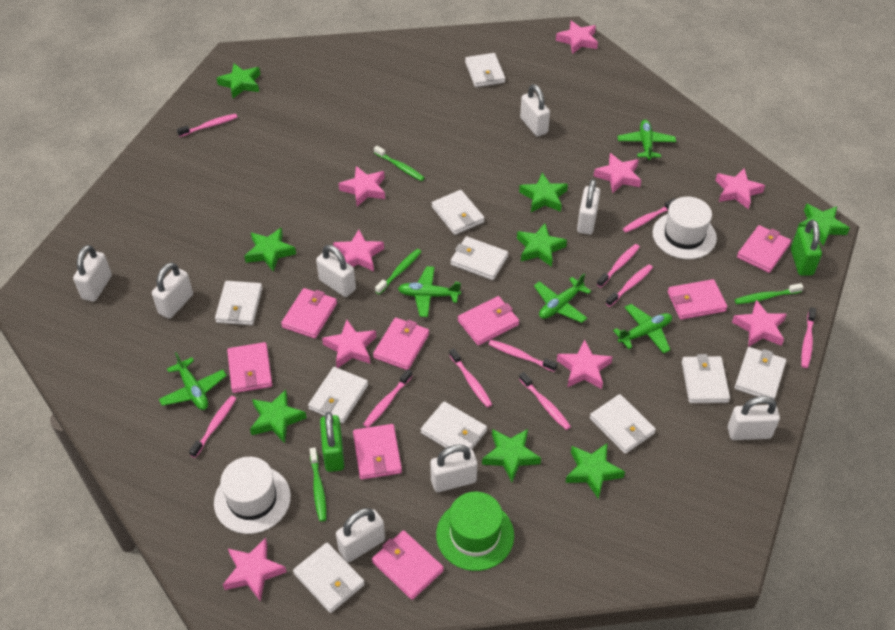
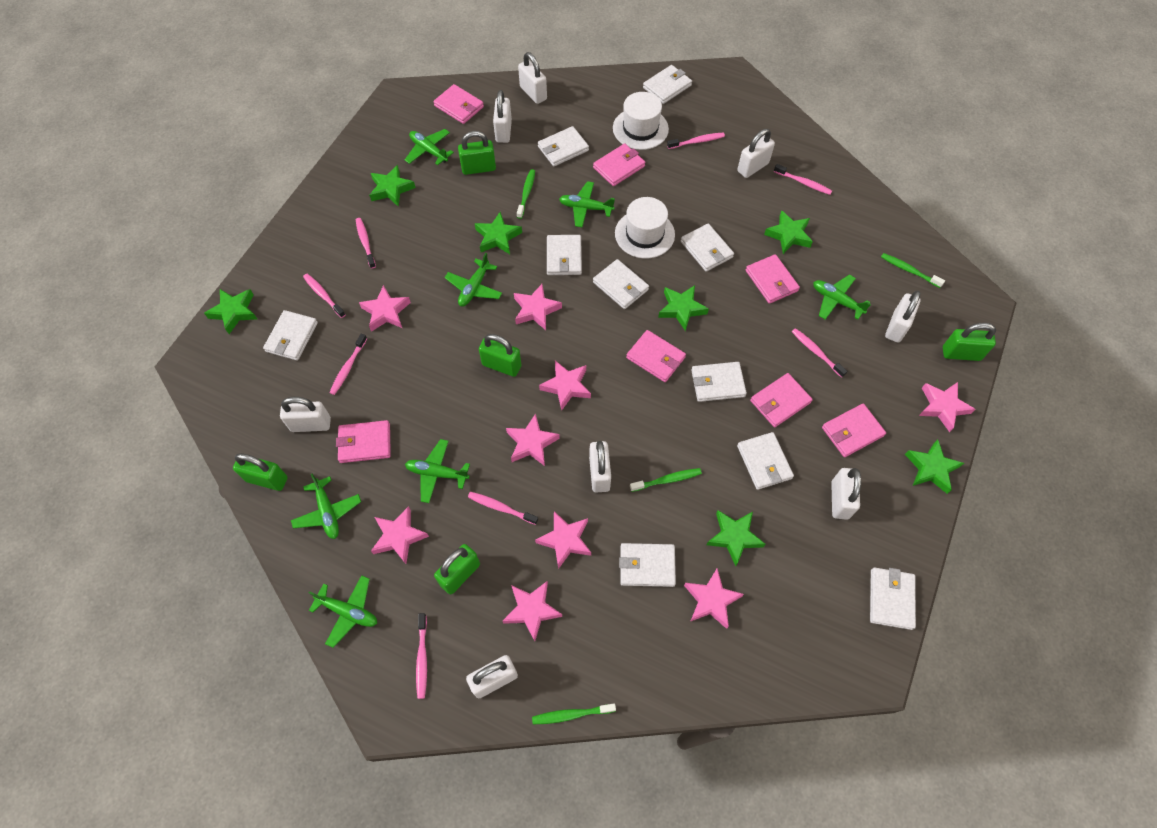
green hat: [436,492,514,571] = 1 -> none = 0
green padlock: [320,412,344,472] [791,220,822,276] = 2 -> [233,453,288,491] [434,544,480,594] [458,131,496,175] [479,334,521,377] [943,323,996,361] = 5
green plane: [159,352,227,410] [398,266,461,317] [534,273,591,323] [613,304,672,354] [618,119,676,160] = 5 -> [291,473,361,539] [309,575,377,648] [405,129,454,165] [405,439,470,503] [445,253,502,306] [559,181,615,227] [813,274,871,320] = 7
green star: [216,63,260,98] [244,227,296,272] [250,389,307,443] [482,429,541,482] [517,223,567,267] [519,173,568,212] [565,443,625,499] [797,204,850,246] = 8 -> [204,289,257,334] [369,165,416,207] [475,212,522,254] [658,285,709,331] [707,510,766,566] [764,210,813,254] [905,439,964,494] = 7
pink toothbrush: [177,114,238,137] [189,396,236,458] [363,369,412,428] [449,348,492,408] [488,340,557,372] [519,372,571,430] [597,244,640,288] [606,264,653,307] [623,198,675,232] [801,307,816,368] = 10 -> [303,274,346,318] [329,334,367,395] [356,218,376,269] [416,613,427,699] [468,492,538,525] [667,133,725,149] [774,164,832,195] [792,328,847,378] = 8
pink wallet: [227,342,272,393] [281,288,337,339] [353,424,402,480] [372,530,444,600] [373,318,429,370] [458,296,519,346] [668,279,727,320] [737,225,791,273] = 8 -> [336,420,391,463] [433,84,484,124] [593,143,645,186] [626,330,686,382] [746,254,800,304] [750,373,813,427] [822,404,886,457] = 7

